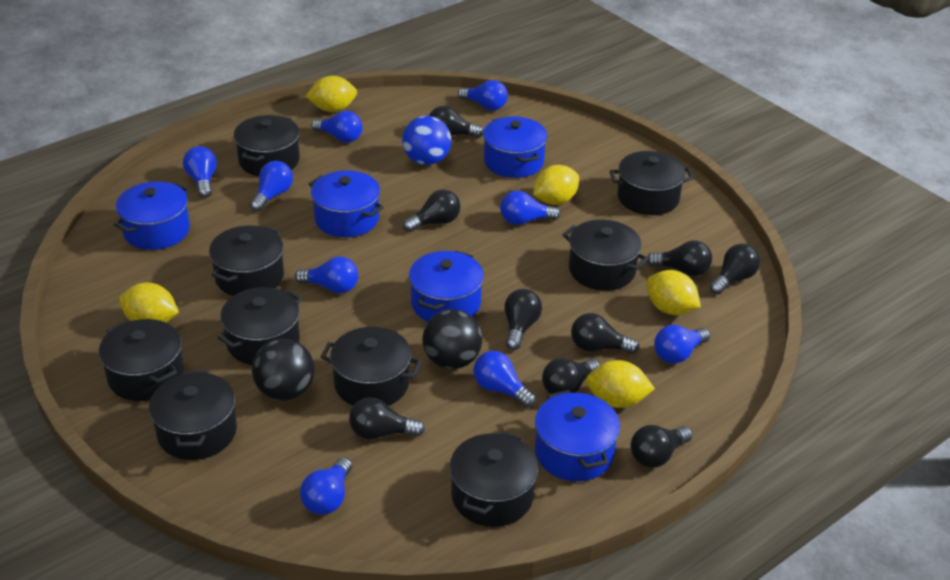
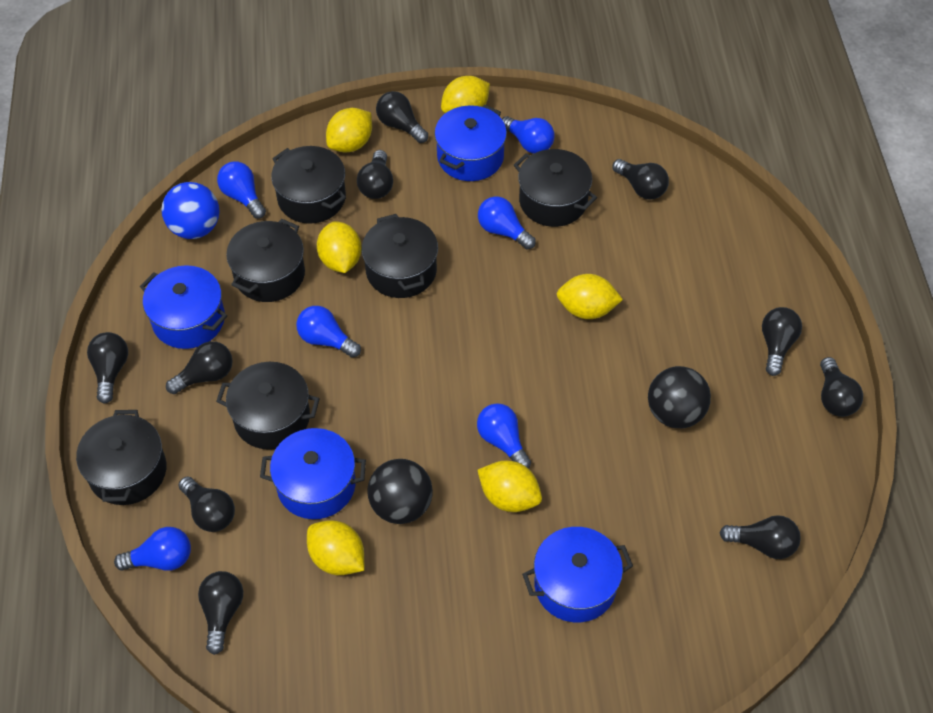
black light bulb: [349,397,425,439] [403,189,460,232] [429,106,484,138] [504,289,542,350] [542,358,600,394] [571,313,639,354] [630,425,693,468] [647,240,712,276] [710,244,760,295] = 9 -> [87,332,128,404] [166,341,233,394] [178,476,235,532] [198,571,243,655] [357,150,393,199] [376,91,428,143] [612,159,669,200] [720,515,801,559] [762,307,802,376] [820,357,863,417] = 10
black pot: [99,319,184,401] [149,370,237,460] [209,226,284,296] [218,287,302,365] [234,115,300,176] [321,327,422,406] [449,431,538,527] [563,220,648,291] [610,151,694,215] = 9 -> [76,410,166,505] [216,362,320,450] [226,219,305,302] [271,146,346,224] [362,214,438,298] [514,149,597,227] = 6
blue light bulb: [183,146,217,198] [250,161,293,212] [295,257,358,293] [300,457,352,515] [312,111,363,142] [458,80,508,111] [474,351,536,408] [500,191,560,225] [654,325,710,364] = 9 -> [114,527,191,571] [217,161,266,219] [296,306,361,358] [477,403,531,469] [478,196,536,249] [502,116,555,154] = 6
blue pot: [114,181,190,250] [309,171,384,237] [409,250,484,322] [483,116,548,178] [535,390,620,481] = 5 -> [140,265,227,349] [260,428,366,519] [435,105,507,181] [522,527,633,622] = 4
yellow lemon: [119,283,179,323] [305,76,357,112] [533,165,579,205] [586,360,655,408] [647,270,701,315] = 5 -> [307,520,364,575] [317,221,362,273] [326,108,372,153] [441,76,490,113] [477,461,542,512] [557,274,623,319] = 6

